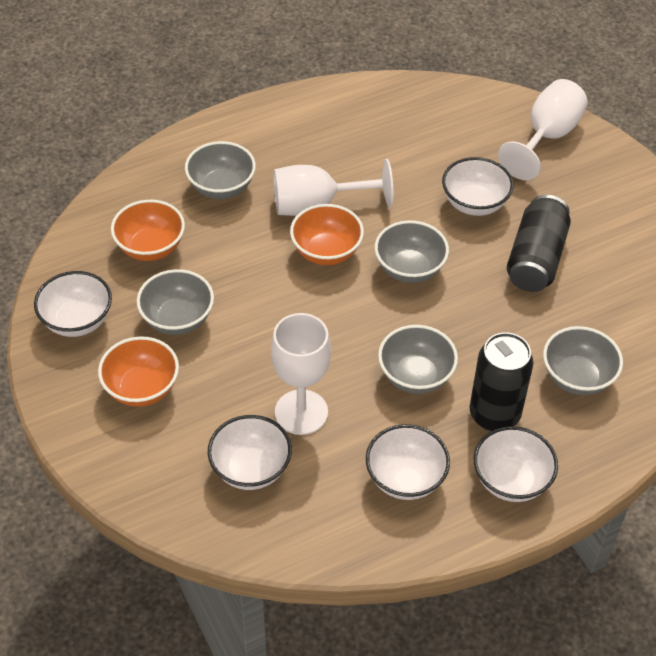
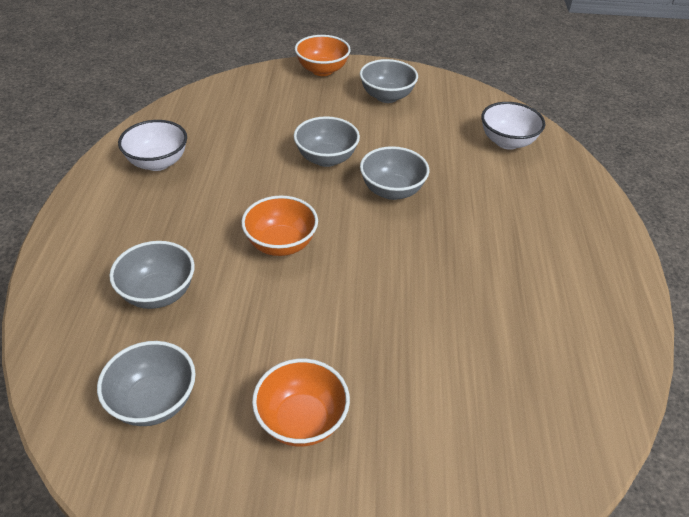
black can: [470,332,533,431] [507,195,571,292] = 2 -> none = 0
white bowl: [34,271,112,337] [208,415,292,490] [366,424,450,500] [442,157,514,216] [474,426,558,502] = 5 -> [118,120,187,171] [481,102,545,150] = 2
white goblet: [271,313,331,435] [273,159,393,216] [498,79,588,180] = 3 -> none = 0

